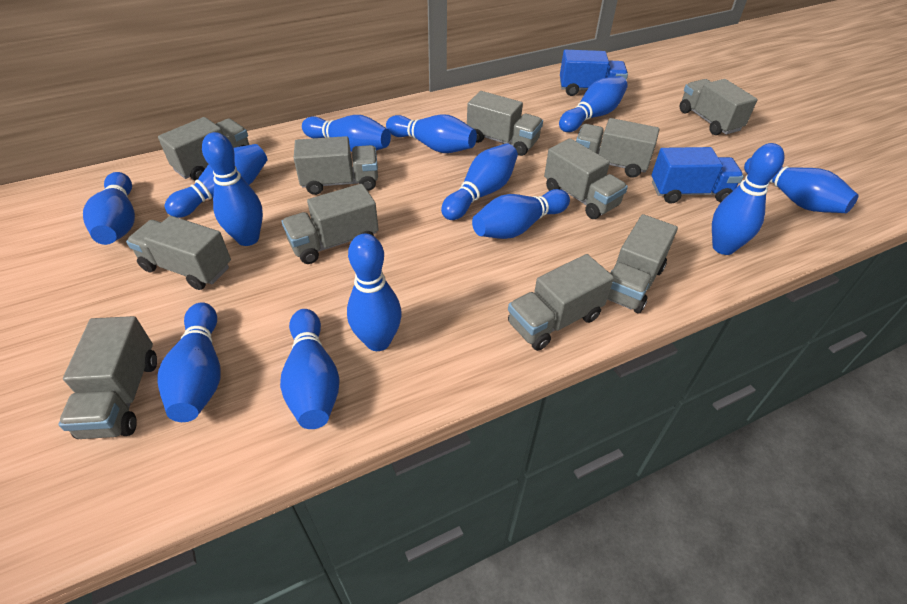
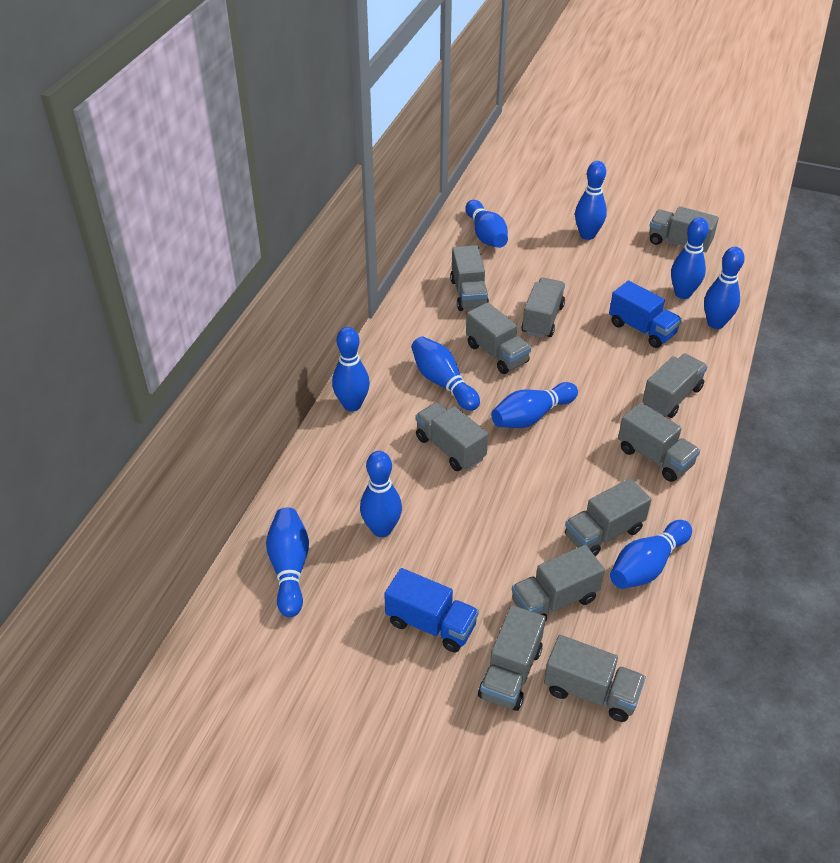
blue bowling pin: [83,172,135,245] [158,302,221,422] [164,144,267,218] [202,132,263,246] [280,309,340,429] [302,115,391,152] [347,234,402,351] [386,114,477,153] [441,143,518,220] [472,189,570,239] [559,76,628,132] [712,143,785,255] [744,158,859,213] = 13 -> [266,507,309,617] [332,327,370,412] [360,451,402,537] [411,336,480,411] [465,200,508,248] [491,382,578,428] [575,161,607,240] [610,520,692,589] [671,218,709,299] [704,247,745,329] = 10

